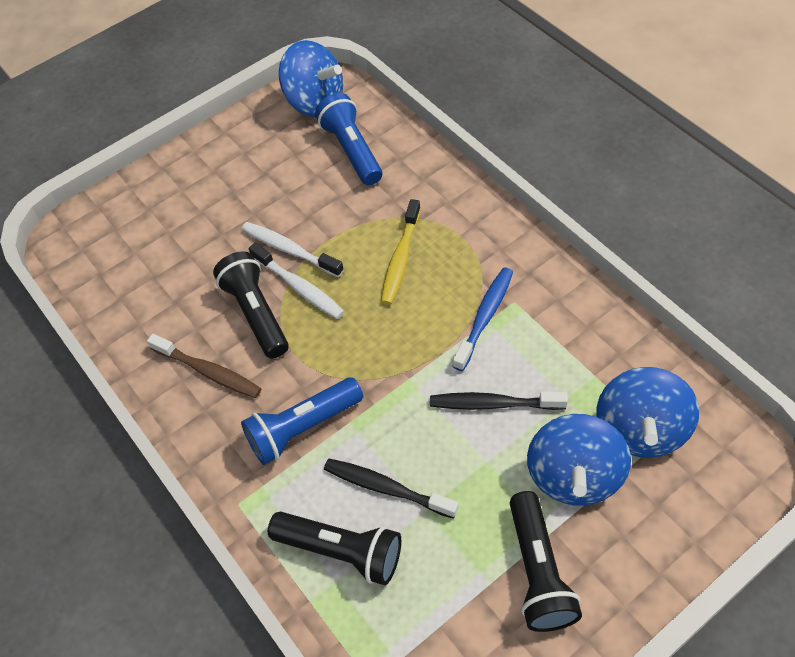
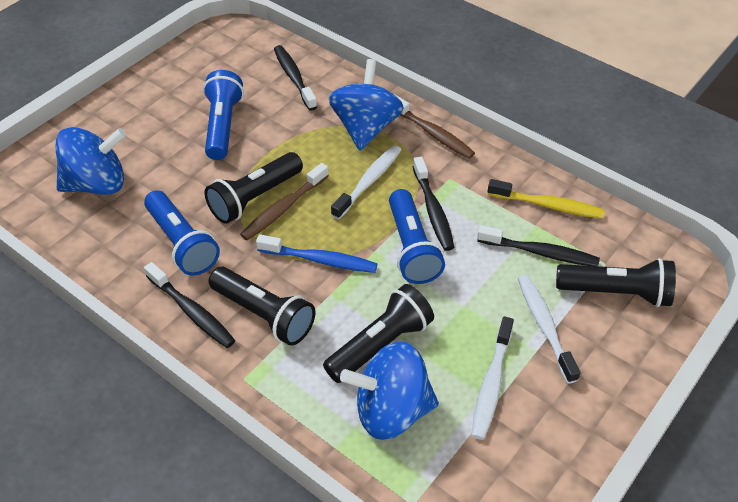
black flashlight: [213,251,289,359] [268,511,401,585] [510,491,582,632] = 3 -> [205,152,303,224] [209,267,316,346] [323,284,434,383] [556,258,676,307] = 4
black toothbrush: [324,458,458,519] [430,391,568,410] = 2 -> [144,262,235,348] [274,45,317,111] [413,157,454,251] [477,225,600,266] = 4
blue flashlight: [241,377,363,465] [315,93,382,185] = 2 -> [144,190,220,276] [203,70,244,160] [389,189,445,284] = 3
brown toothbrush: [147,334,262,398] = 1 -> [240,163,329,240] [394,94,475,159] = 2
white toothbrush: [241,222,344,277] [249,243,345,319] = 2 -> [331,145,401,220] [471,316,514,440] [518,275,580,384] = 3

